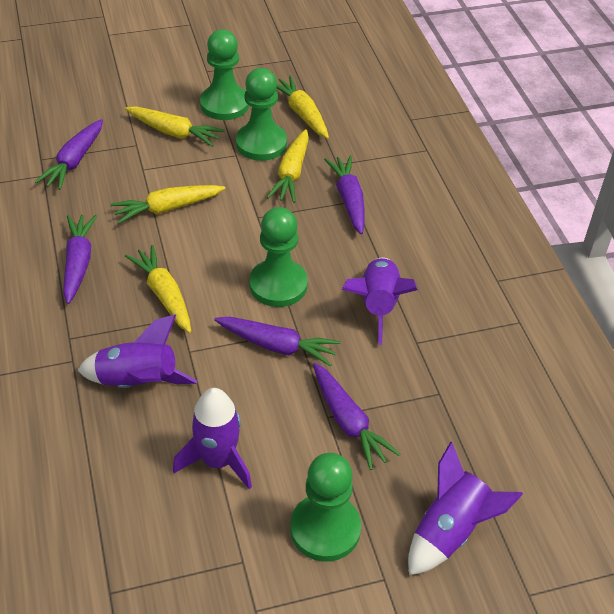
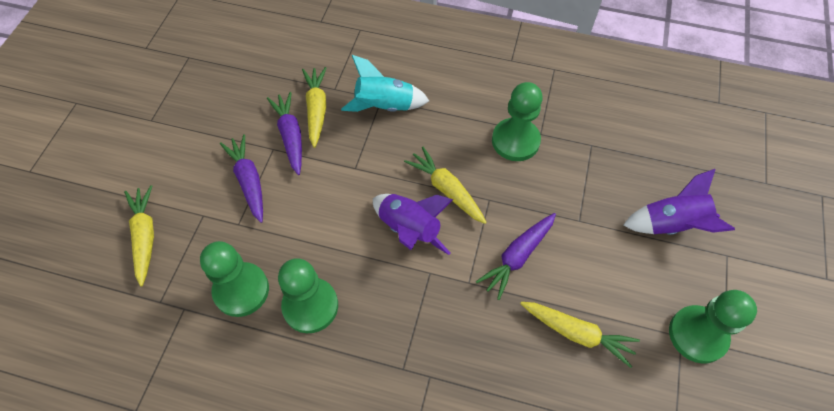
purple carrot: [35,119,103,190] [63,215,97,304] [214,317,341,367] [313,363,400,470] [324,155,365,234] = 5 -> [220,134,263,223] [267,92,302,175] [476,213,556,300] = 3
purple rocket: [78,314,197,388] [173,388,252,489] [342,257,418,345] [408,442,523,575] = 4 -> [373,194,453,255] [623,169,735,235] = 2
turquoise rocket: none = 0 -> [341,55,429,112] = 1
yellow carrot: [110,185,225,224] [125,106,225,147] [125,245,192,333] [267,129,309,203] [277,75,329,139] = 5 -> [124,185,154,286] [302,67,326,148] [404,147,487,224] [520,302,640,368] = 4

